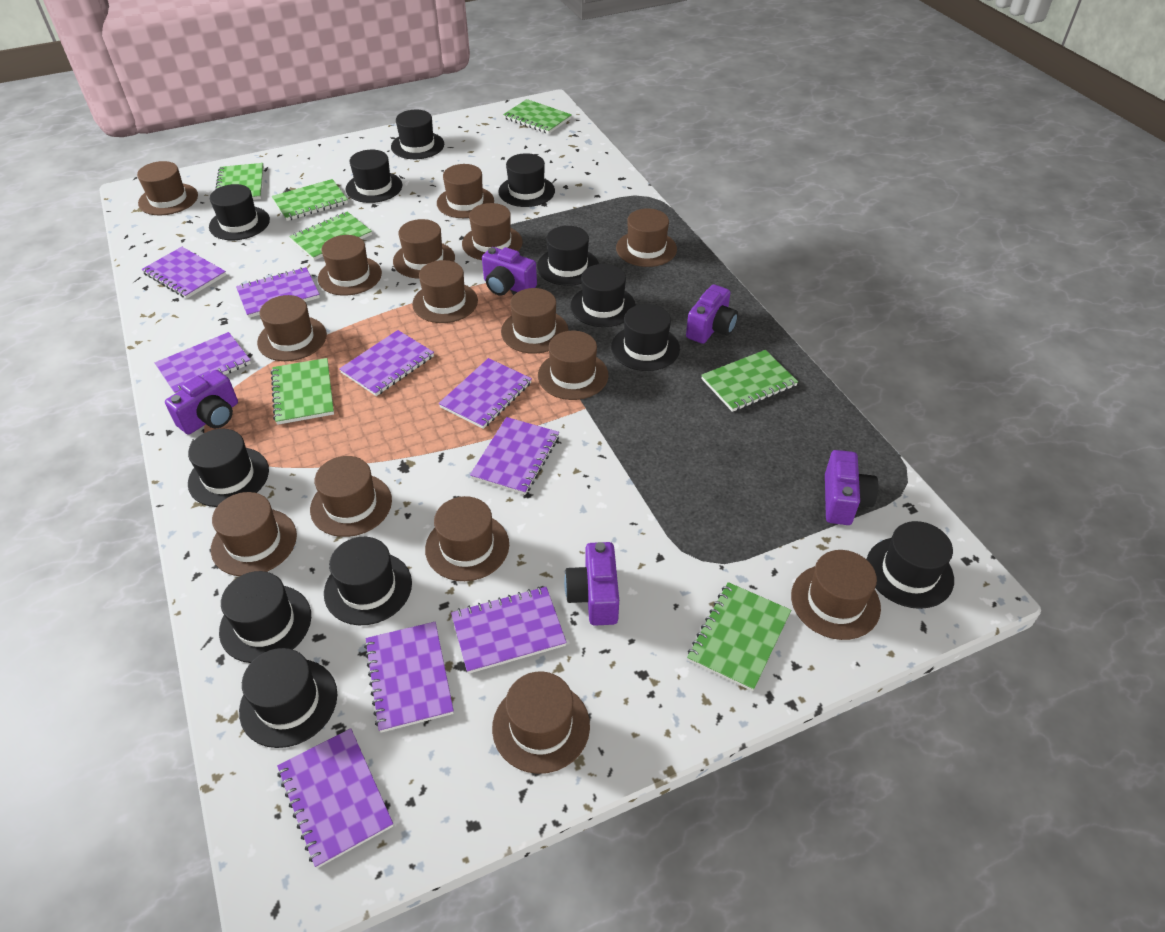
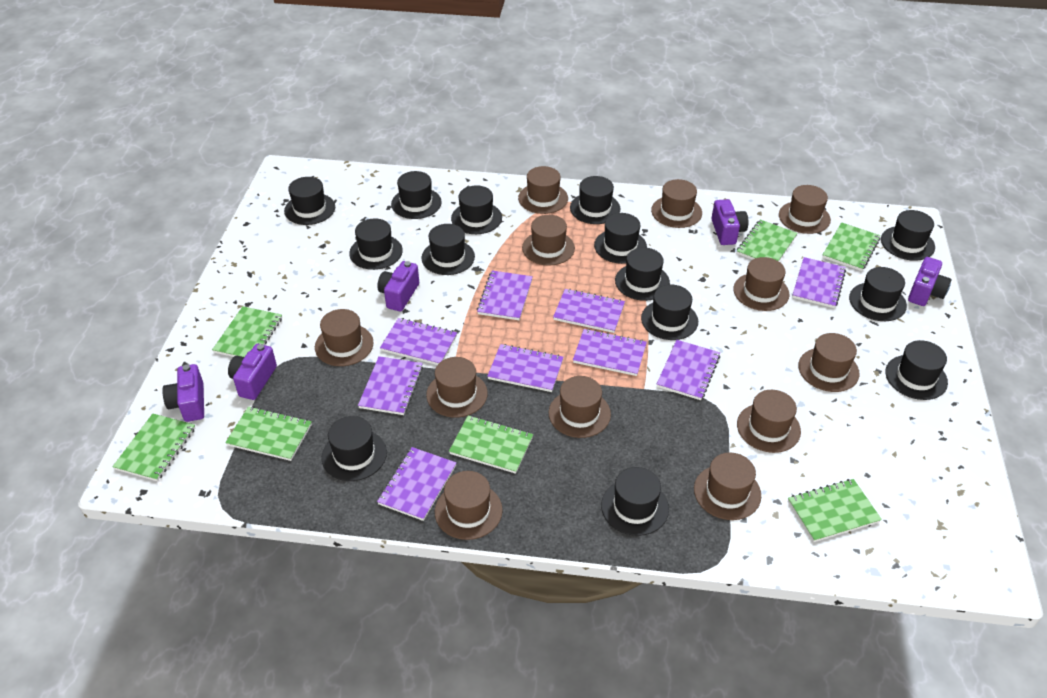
black hat: [188,429,269,507] [209,184,270,240] [219,571,311,663] [239,648,337,748] [324,537,412,625] [345,150,402,203] [391,110,444,159] [498,153,555,207] [537,226,599,286] [570,264,636,327] [611,304,680,371] [866,521,954,609] = 12 -> [284,177,335,225] [322,416,387,481] [349,218,403,270] [391,171,442,219] [422,224,475,275] [451,185,502,234] [570,176,620,224] [594,213,647,264] [601,467,669,536] [615,247,670,301] [641,285,698,340] [849,267,907,321] [881,210,935,261] [885,340,948,400] = 14
brown hat: [137,161,198,215] [211,492,297,576] [257,295,327,361] [310,456,392,537] [318,235,382,296] [393,219,455,279] [412,260,478,323] [425,496,509,581] [437,164,494,218] [462,203,523,260] [492,671,590,774] [501,288,568,354] [538,331,609,400] [616,208,677,267] [791,550,881,640] = 15 -> [315,309,374,366] [426,357,488,418] [435,471,503,540] [518,166,568,214] [522,215,575,266] [549,376,611,438] [651,179,702,228] [694,452,761,520] [733,257,789,311] [737,390,801,453] [779,185,831,234] [798,333,860,392] = 12

